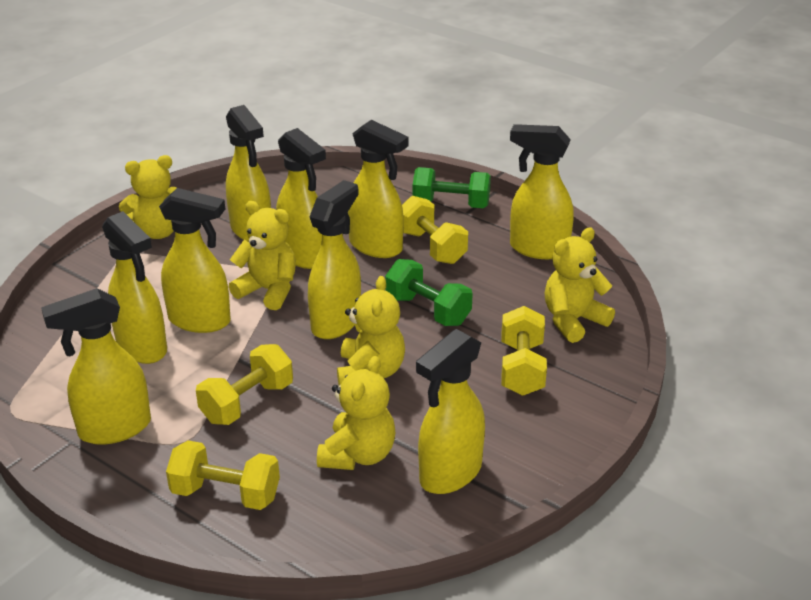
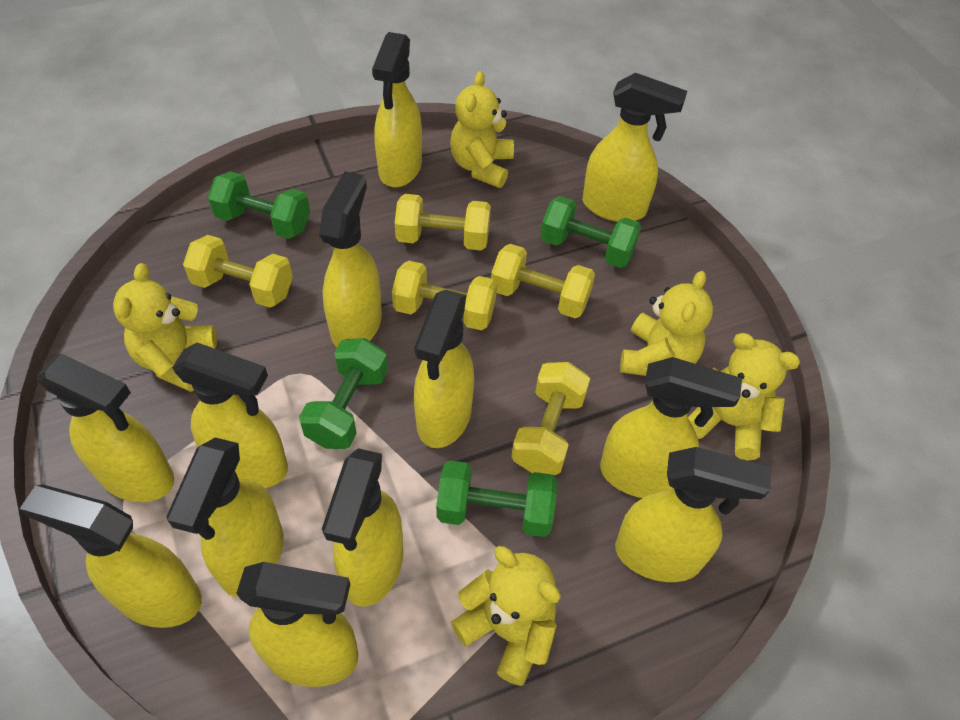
green dumbbell: [385,259,473,326] [413,167,491,208] = 2 -> [208,171,310,239] [299,338,388,449] [436,461,557,537] [540,196,641,268] = 4
yellow dumbbell: [166,440,280,510] [196,344,293,425] [402,196,468,264] [501,306,547,396] = 4 -> [183,235,293,308] [392,261,497,330] [395,194,491,251] [491,244,595,318] [511,362,590,475] = 5
yellow spray bottle: [41,288,151,445] [102,211,167,364] [159,188,231,333] [226,105,271,242] [276,128,326,269] [308,180,361,339] [348,120,409,258] [416,329,485,494] [510,124,574,259] = 9 -> [20,485,202,628] [37,353,174,502] [166,438,283,597] [172,343,288,488] [236,562,358,687] [319,171,382,347] [322,448,403,607] [372,32,422,187] [414,290,474,448] [582,73,687,222] [600,357,742,498] [615,447,771,582] = 12

